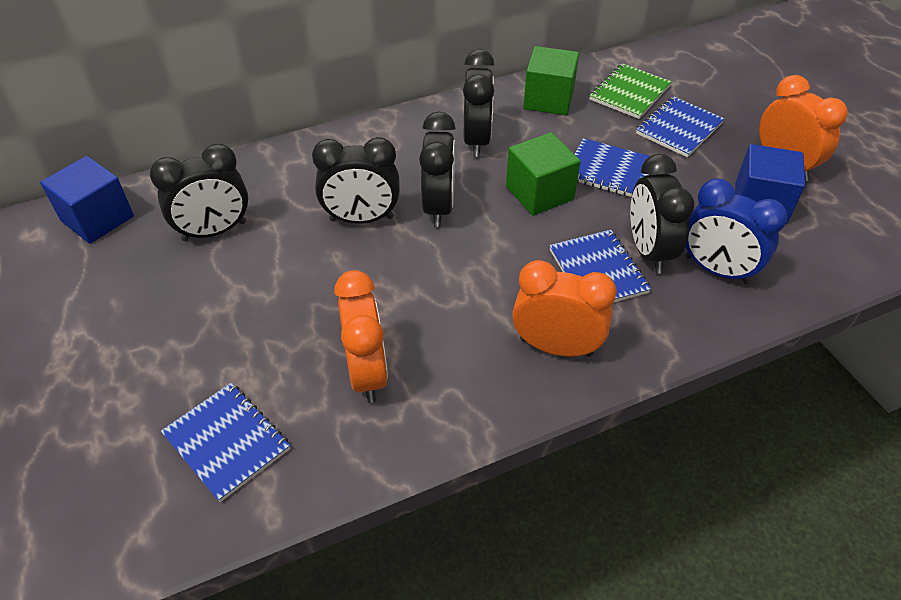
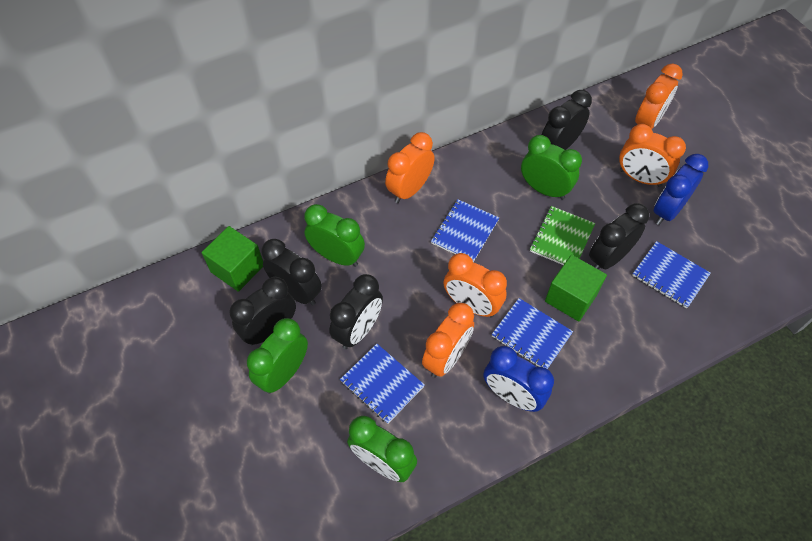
blue clock: [685,179,788,284] = 1 -> [484,346,554,412] [654,154,708,225] = 2
blue cube: [40,156,134,244] [735,144,805,224] = 2 -> none = 0
green clock: none = 0 -> [247,318,308,394] [304,204,365,267] [347,416,417,482] [521,135,582,200] = 4
orange clock: [334,270,388,403] [512,260,616,357] [759,75,848,181] = 3 -> [385,132,435,203] [422,303,474,378] [444,253,507,317] [619,124,686,187] [635,64,683,129] = 5

